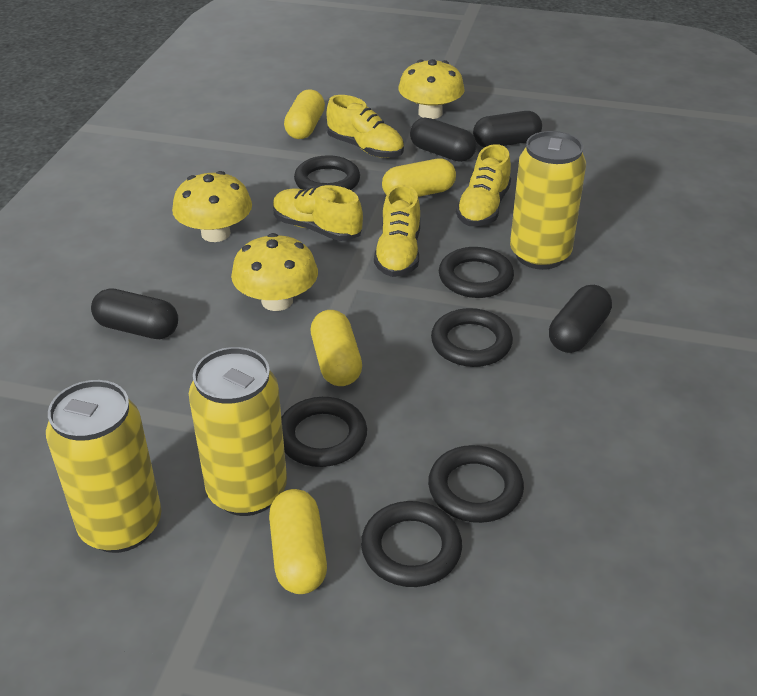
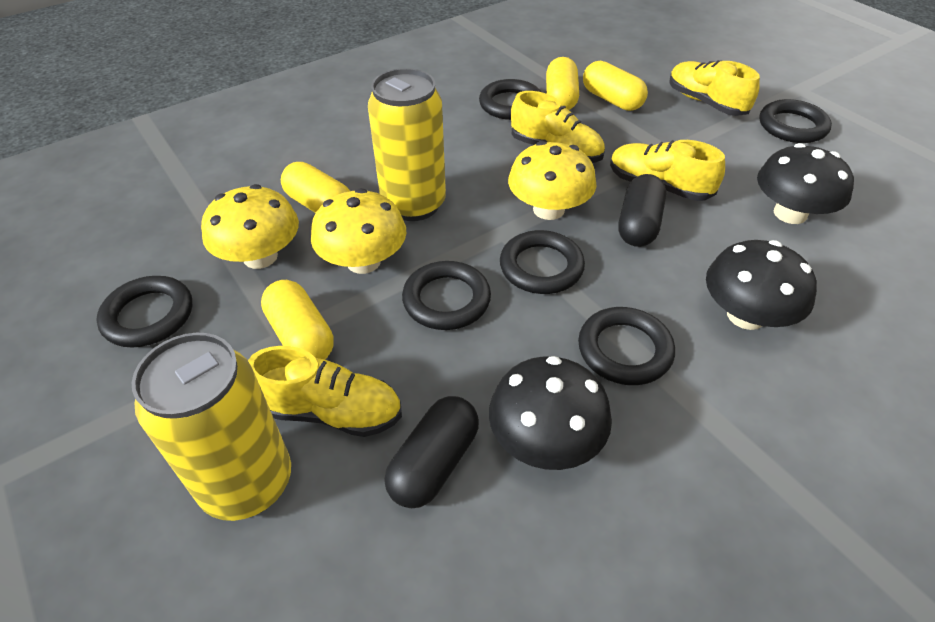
black capsule: [91,288,178,339] [410,118,477,162] [473,111,542,148] [549,285,612,353] = 4 -> [384,396,479,508] [619,174,666,247] = 2
black mushroom: none = 0 -> [489,356,612,470] [706,240,817,330] [757,143,854,224] = 3
yellow can: [46,380,161,553] [189,347,287,516] [510,131,586,270] = 3 -> [132,333,291,521] [368,68,446,221] = 2

